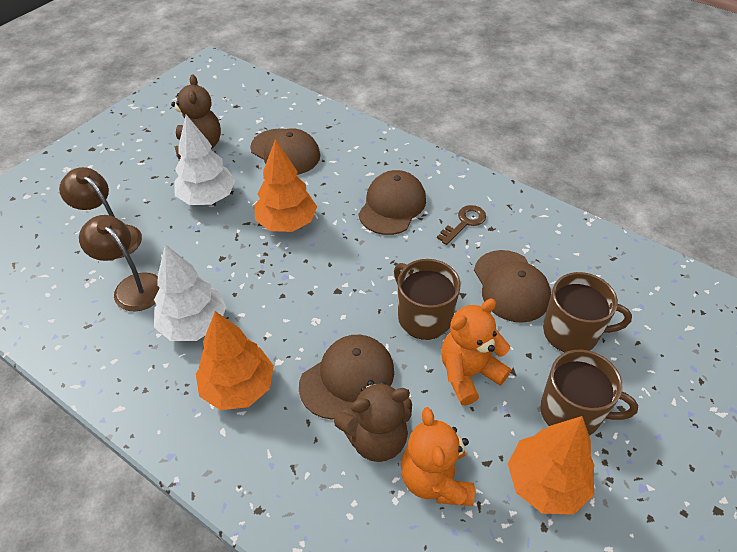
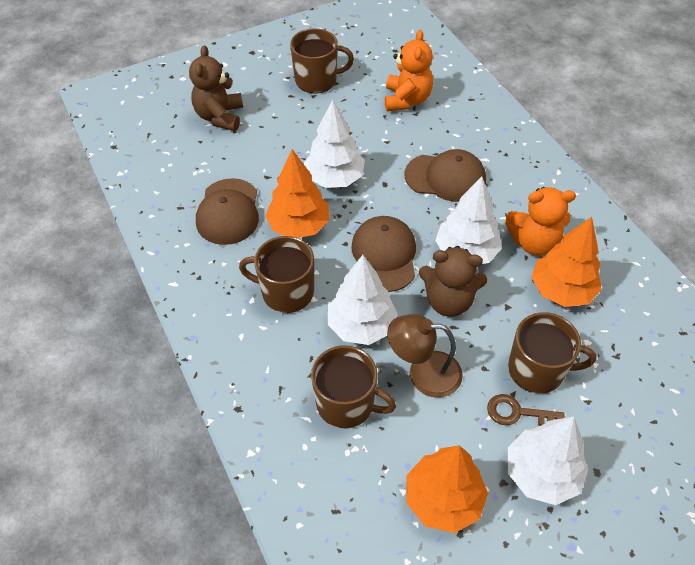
brown cap: [250,128,320,175] [299,335,394,420] [358,170,426,235] [474,250,551,323] = 4 -> [196,178,259,245] [351,216,416,292] [405,149,486,202] = 3
brown lamp: [59,167,142,258] [79,215,159,311] = 2 -> [387,314,463,398] = 1
brown mug: [394,259,461,340] [540,350,638,435] [543,272,632,352] = 3 -> [239,236,314,313] [290,28,354,93] [311,345,396,428] [508,312,596,394] = 4
white tree: [154,244,227,341] [174,115,235,205] = 2 -> [304,100,365,188] [328,255,398,345] [435,176,502,264] [508,416,588,505] = 4

